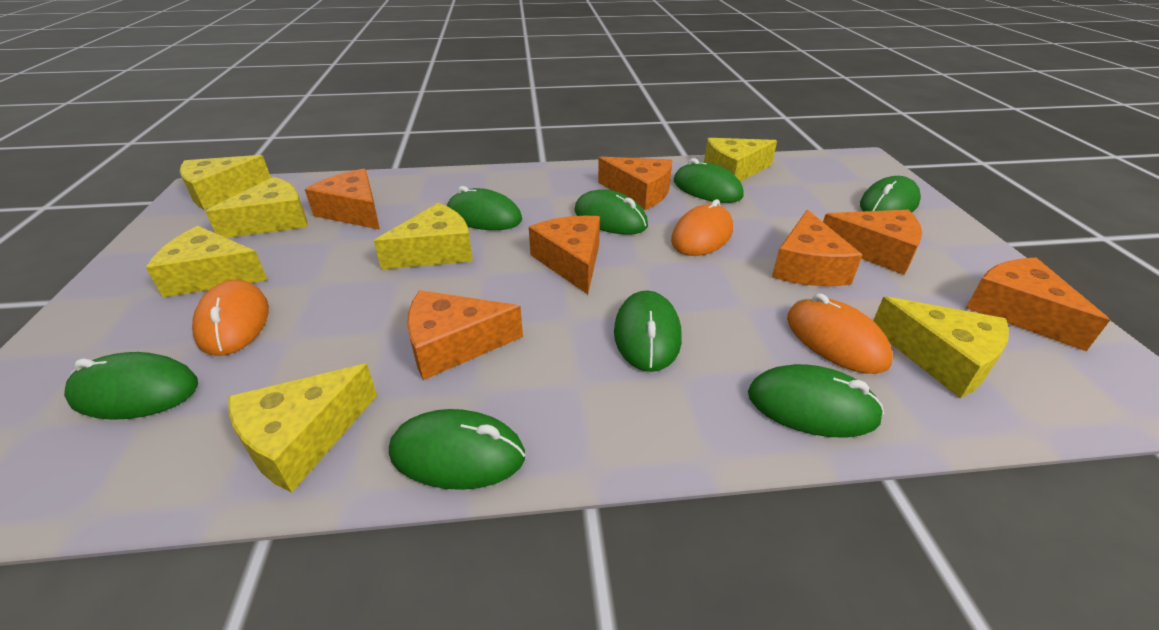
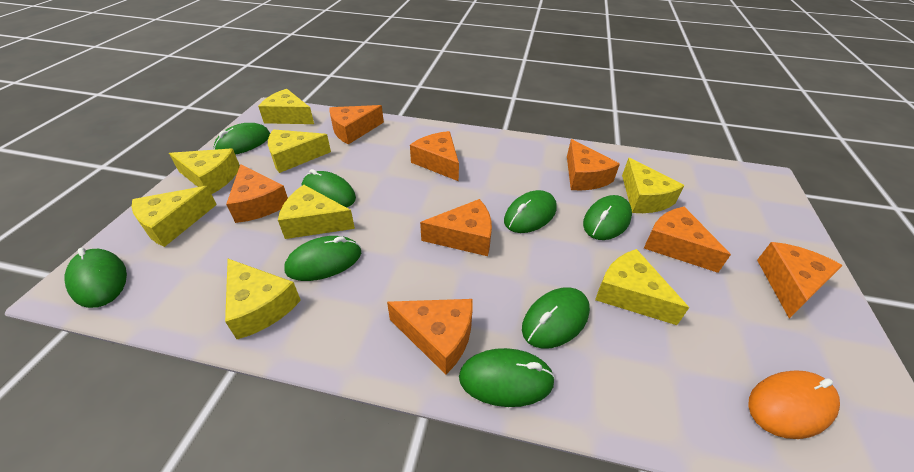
orange cheese: [305,169,380,230] [407,290,523,380] [529,216,600,294] [598,157,672,210] [772,210,862,286] [823,210,922,275] [966,258,1110,351] = 7 -> [226,164,288,223] [330,105,384,144] [387,299,473,375] [410,131,459,181] [420,199,492,256] [567,139,620,190] [644,207,731,273] [757,242,843,319] = 8
orange mouse: [192,280,269,356] [671,199,733,256] [787,293,893,374] = 3 -> [748,370,840,439] = 1
yellow cheese: [146,226,268,297] [180,155,271,210] [205,177,307,238] [229,364,377,493] [374,203,473,270] [704,138,777,182] [873,297,1009,398] = 7 -> [131,186,217,247] [169,149,240,194] [225,259,301,339] [258,89,314,124] [268,129,331,173] [278,185,355,239] [595,249,689,325] [622,158,685,213] = 8

